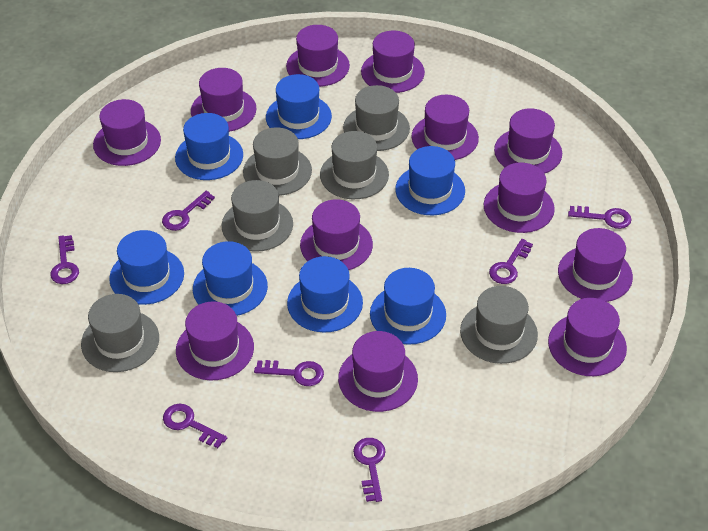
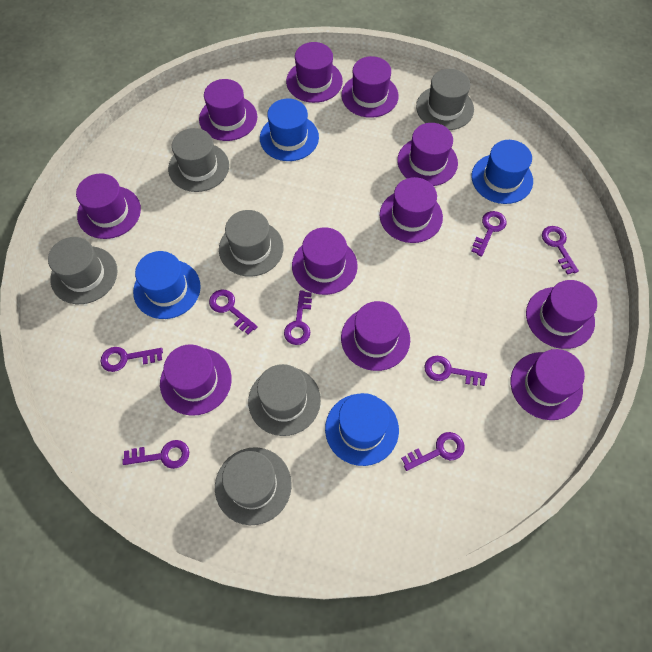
blue hat: [109,230,184,305] [175,113,243,180] [193,241,268,316] [266,74,332,139] [287,256,363,333] [370,268,446,345] [395,146,465,215] = 7 -> [133,251,201,319] [260,98,319,161] [325,393,399,466] [472,140,533,204] = 4
purple hat: [93,99,161,166] [176,301,254,380] [191,68,256,132] [286,25,350,87] [300,199,373,270] [338,331,418,412] [361,31,425,93] [411,95,479,160] [484,163,555,233] [494,108,562,174] [548,298,627,376] [558,228,633,302] = 12 -> [76,173,141,239] [160,344,232,416] [199,79,257,141] [286,42,343,103] [292,227,358,295] [341,56,398,118] [341,301,410,371] [379,177,443,243] [397,123,458,186] [511,349,585,420] [526,280,597,349] = 11
purple key: [50,235,79,284] [162,191,215,231] [163,404,227,448] [254,360,324,386] [353,438,386,502] [489,239,533,284] [568,206,632,229] = 7 -> [100,347,163,372] [123,440,189,469] [209,290,258,335] [284,290,312,345] [401,432,465,471] [425,356,487,386] [471,211,506,257] [542,226,579,275] = 8

